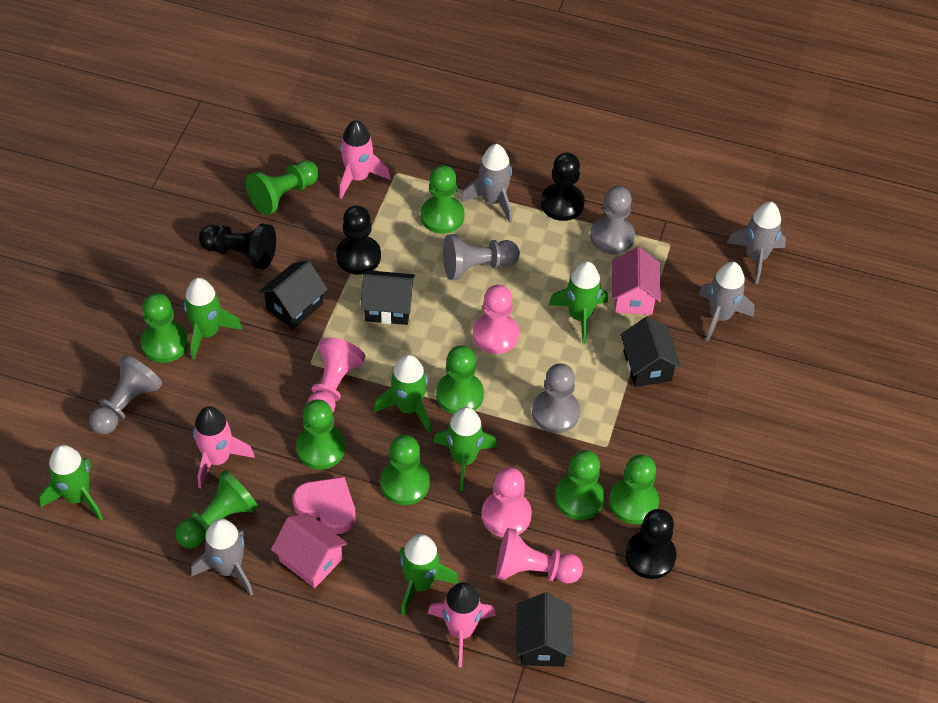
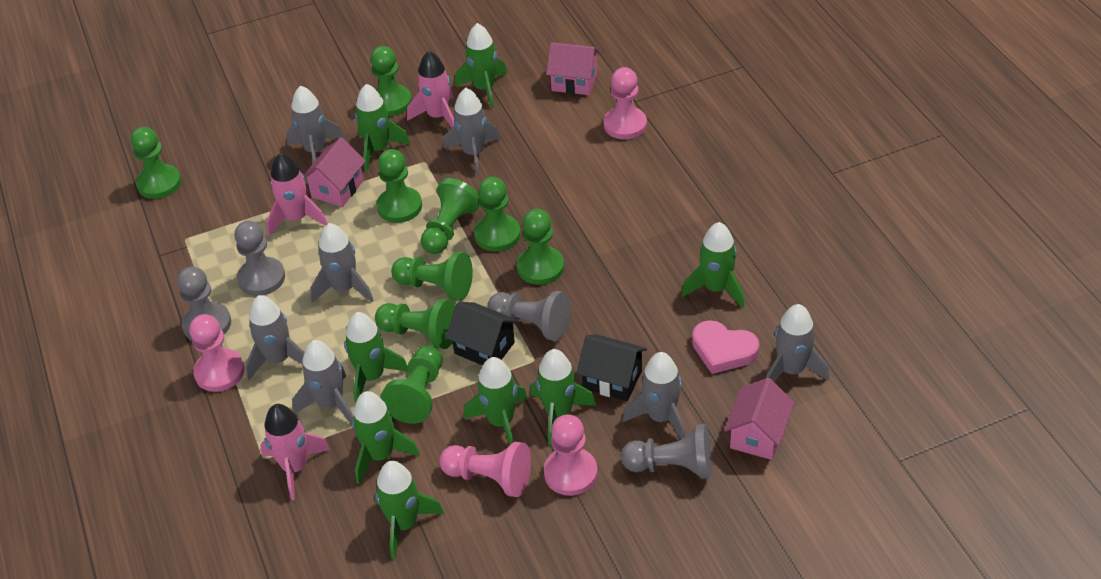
black house: [258,261,328,329] [360,270,415,325] [516,593,573,667] [620,316,681,387] = 4 -> [446,302,518,366] [577,334,647,401] = 2
black pawn: [199,223,276,269] [336,206,381,275] [541,152,585,221] [625,509,676,579] = 4 -> none = 0
green rocket: [39,445,103,521] [184,278,242,360] [373,354,431,433] [399,534,459,615] [433,407,497,491] [549,261,608,344] = 6 -> [344,312,408,404] [352,391,420,484] [355,84,411,171] [374,461,444,559] [455,23,507,108] [463,357,528,445] [530,349,596,445] [681,222,744,308] = 8
grey rocket: [191,518,253,596] [461,144,512,223] [698,262,754,342] [727,202,786,284] = 4 -> [245,295,304,381] [286,86,344,163] [292,340,353,424] [310,223,374,303] [444,88,500,176] [622,352,686,439] [766,304,829,381] = 7
pink house: [271,513,348,588] [612,247,661,315] = 2 -> [304,137,366,207] [546,42,600,95] [724,378,795,460] = 3

